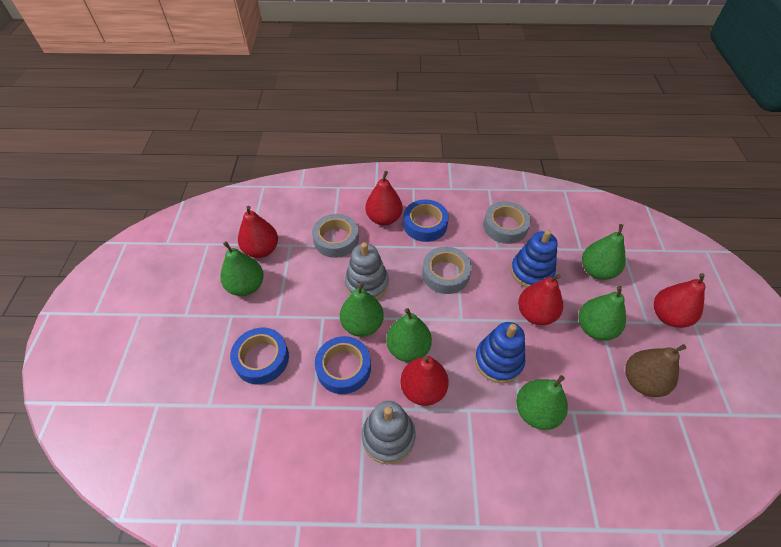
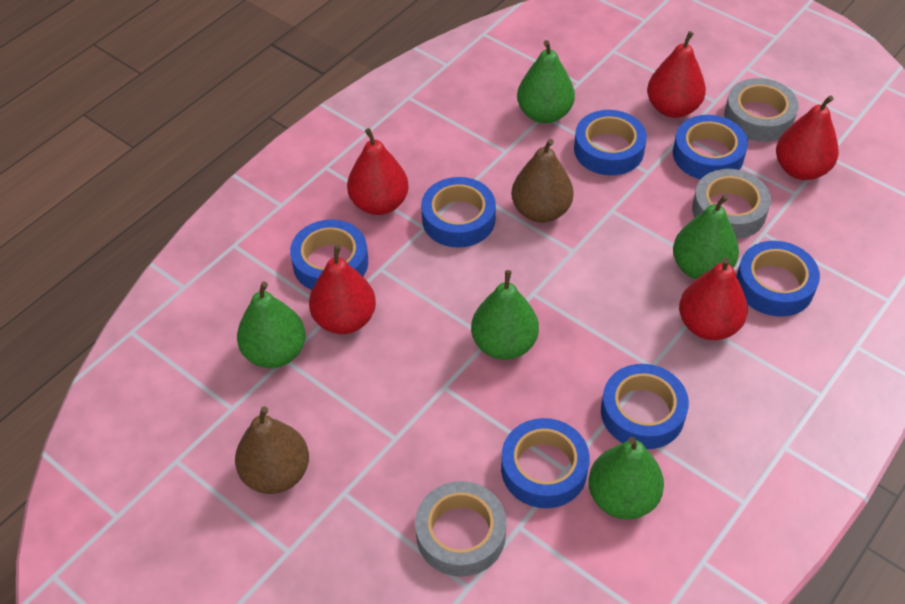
blue stacking toy: [475,322,525,383] [511,230,558,288] = 2 -> none = 0
blue tape: [230,328,289,384] [315,336,371,394] [403,200,449,242] = 3 -> [290,220,368,290] [421,177,496,248] [501,418,590,508] [574,110,647,175] [601,364,689,449] [673,115,748,179] [736,241,820,317] = 7
brown pear: [625,344,686,397] = 1 -> [235,407,309,494] [511,139,574,223] = 2
green pear: [220,241,264,296] [340,282,384,337] [386,308,432,362] [516,375,568,430] [579,286,626,341] [582,224,626,280] = 6 -> [237,281,306,368] [471,270,539,360] [517,40,575,124] [588,437,664,520] [673,194,739,279] = 5
grey stacking toy: [345,242,389,300] [361,401,416,465] = 2 -> none = 0

